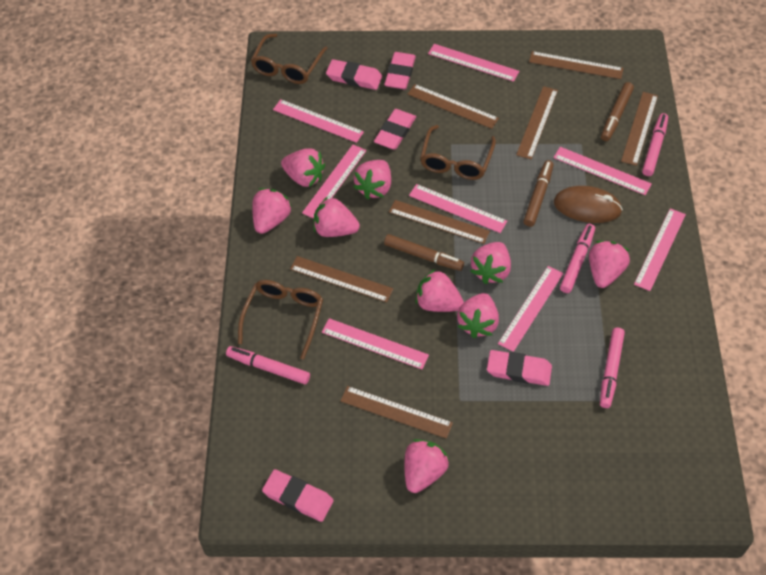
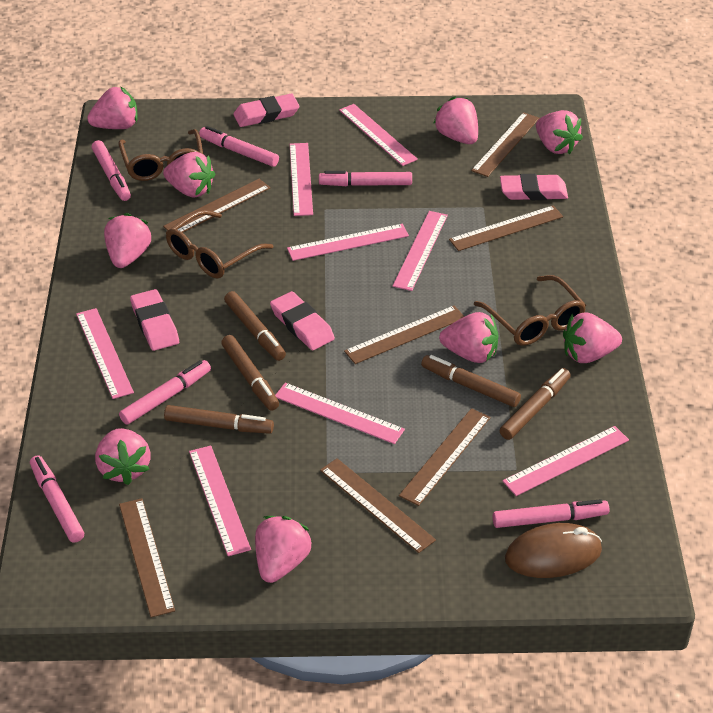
brown marker: [384,234,464,271] [524,160,553,227] [601,82,634,141] = 3 -> [164,405,274,434] [221,335,279,411] [224,291,286,361] [421,355,521,407] [500,368,571,440] = 5
pink eraser: [262,469,334,522] [326,59,382,90] [374,109,416,150] [384,52,416,89] [487,350,552,386] = 5 -> [130,289,179,351] [233,94,300,127] [270,291,335,350] [500,174,568,200] = 4
pink marker: [226,346,310,384] [560,224,595,293] [600,327,625,408] [642,113,668,176] = 4 -> [30,455,84,543] [92,140,131,201] [119,360,211,425] [199,126,279,167] [319,171,412,186] [493,499,610,528] = 6

